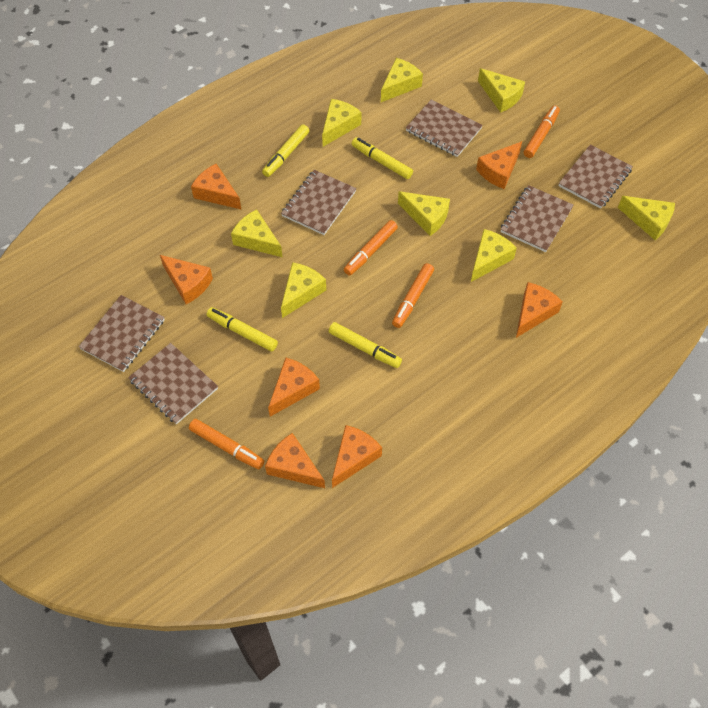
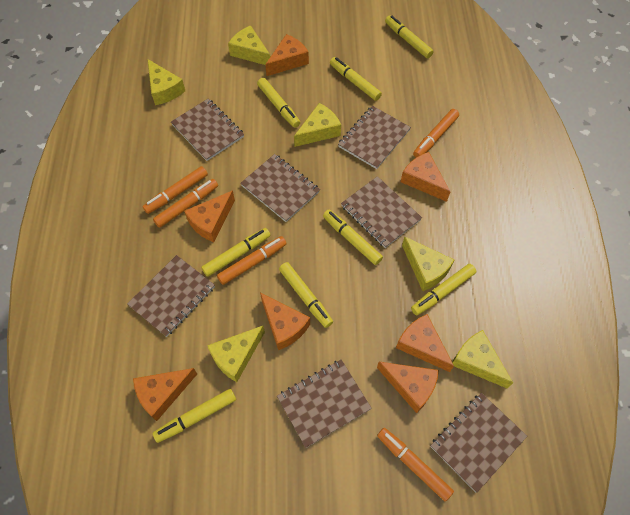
brown notebook: [78,295,165,372] [128,343,218,424] [281,170,357,235] [406,100,483,157] [500,185,574,252] [559,145,633,209] = 6 -> [127,255,215,337] [171,99,244,161] [240,154,320,222] [277,359,372,448] [338,106,411,169] [341,176,422,248] [430,393,527,493] = 7
orange marker: [189,419,264,469] [344,220,398,276] [392,263,434,328] [524,106,560,158] = 4 -> [142,166,208,214] [153,179,218,228] [217,236,287,285] [377,428,454,501] [413,109,459,157] = 5
yellow cheese: [231,209,283,257] [281,262,326,318] [322,99,361,147] [381,58,423,102] [398,191,450,236] [471,229,517,282] [478,68,525,113] [618,196,675,240] = 8 -> [148,59,185,105] [207,326,265,382] [228,25,270,65] [294,103,341,147] [402,236,454,291] [452,330,513,388] = 6
yellow marker: [207,307,278,351] [262,124,309,177] [329,322,402,368] [352,137,413,179] = 4 -> [153,389,236,443] [201,228,270,277] [257,78,300,128] [279,262,333,328] [323,210,383,265] [330,57,382,101] [385,15,434,58] [411,264,476,315] = 8

